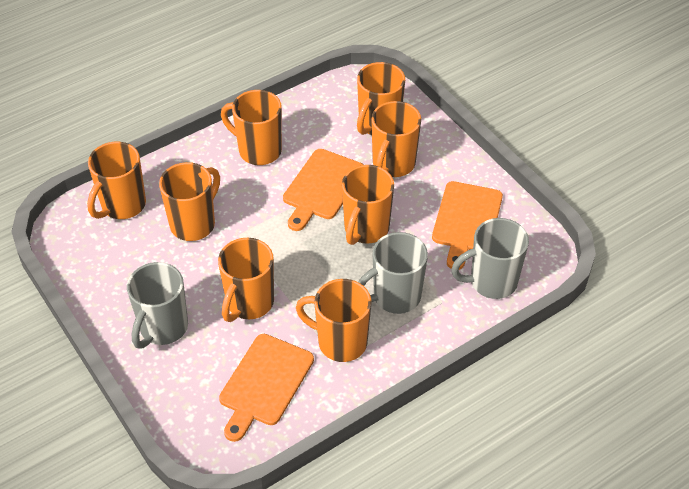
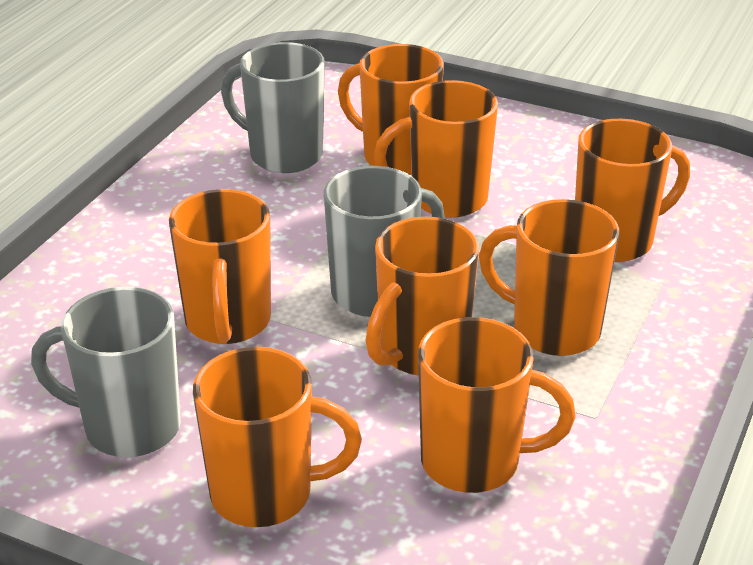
orange cutting board: [219,334,314,442] [283,149,364,231] [432,181,503,270] = 3 -> none = 0

